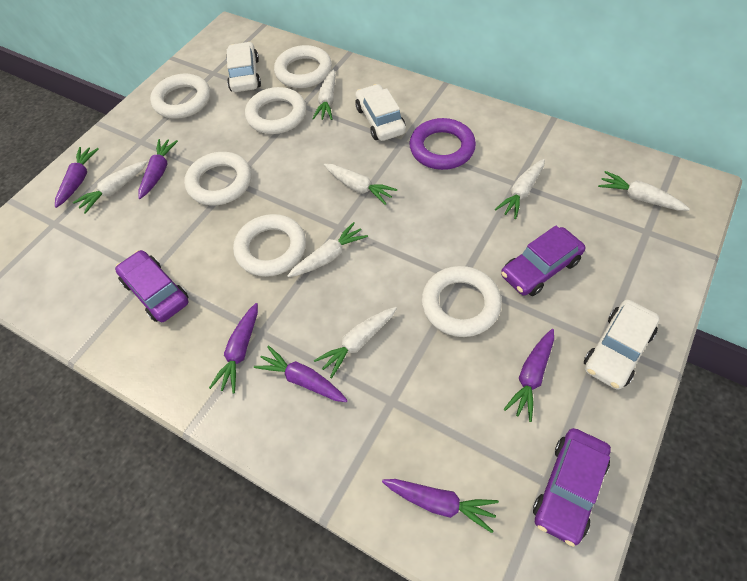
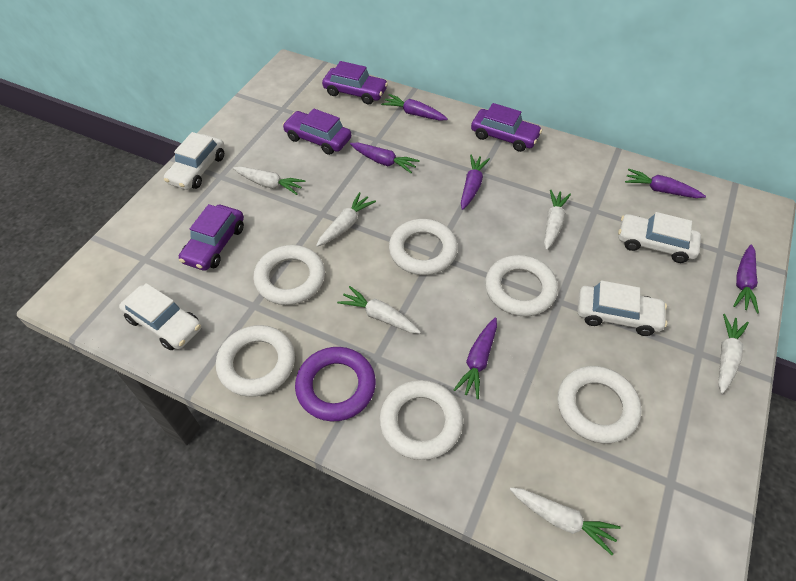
purple car: [115,250,188,322] [501,225,585,296] [533,428,611,547] = 3 -> [179,204,244,271] [283,109,351,155] [322,61,388,104] [471,103,542,152] = 4
white car: [226,42,261,92] [355,84,406,141] [584,300,660,390] = 3 -> [119,283,202,351] [164,132,224,190] [578,281,667,336] [618,212,701,263] = 4
white carrot: [73,161,147,214] [287,222,368,277] [312,69,336,120] [314,307,397,378] [324,164,397,205] [495,159,545,219] [598,171,690,211] = 7 -> [233,167,305,195] [316,192,376,247] [337,286,421,334] [509,487,621,555] [544,189,571,250] [718,314,749,394] = 6

